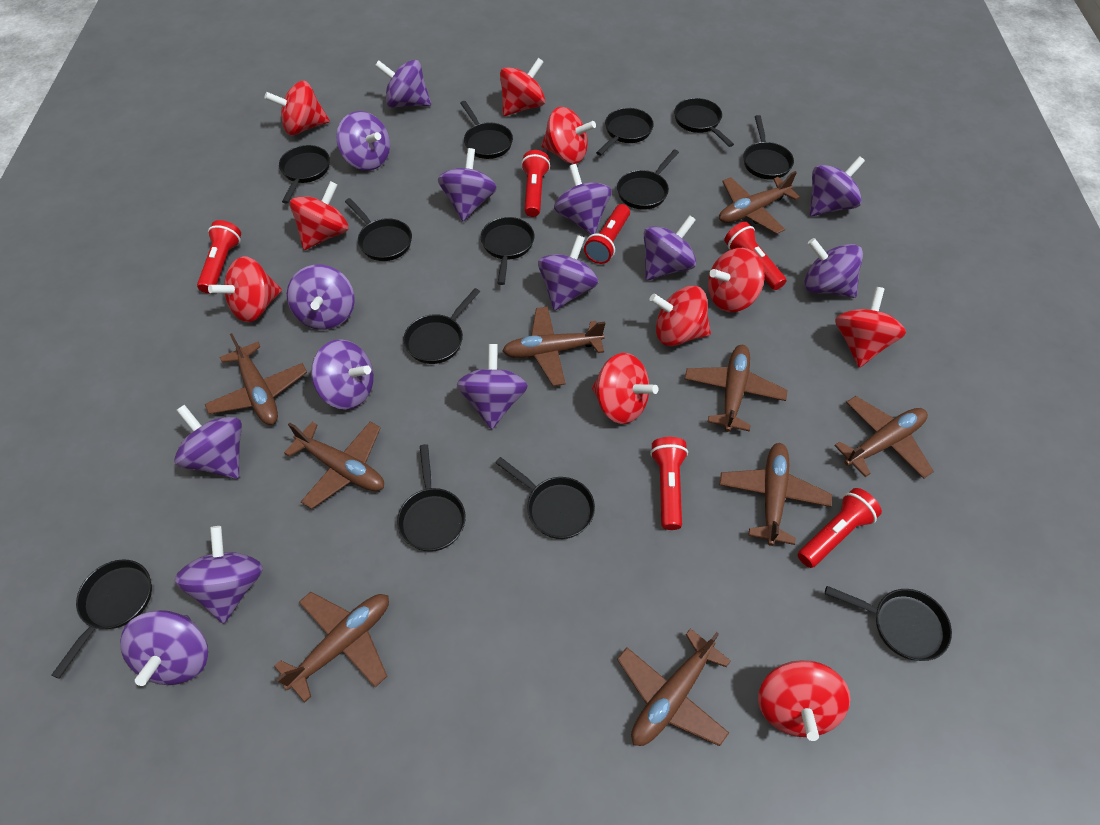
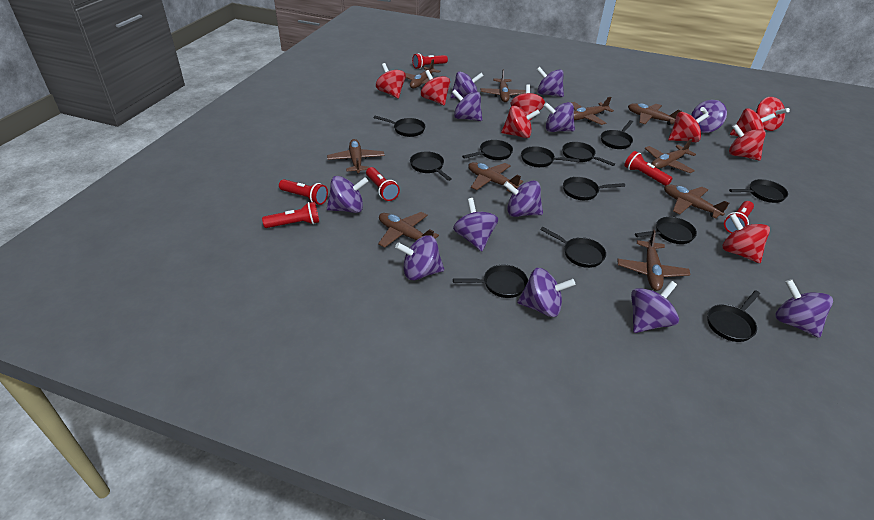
black pan: [51,559,152,679] [279,145,330,204] [345,198,412,261] [397,444,466,552] [403,288,480,364] [460,101,513,159] [481,217,535,285] [495,457,595,539] [596,108,654,156] [617,149,679,210] [674,98,734,147] [743,115,794,180] [825,586,952,661] = 13 -> [373,116,425,137] [410,151,452,181] [453,265,528,298] [462,140,513,160] [521,146,580,167] [540,227,606,268] [562,142,615,166] [563,177,625,200] [601,120,633,149] [635,217,697,244] [707,290,760,342] [729,179,788,203] = 12
brown plane: [205,333,307,425] [274,592,389,702] [284,421,384,509] [502,306,605,386] [617,628,731,746] [684,345,788,432] [719,171,800,234] [719,443,832,546] [834,396,934,479] = 9 -> [327,139,385,174] [378,212,439,248] [405,59,440,88] [468,162,523,192] [481,69,526,102] [571,97,614,125] [617,230,690,291] [628,103,682,125] [645,139,696,173] [664,184,729,218] = 10
purple spinning top: [120,610,208,686] [174,405,242,479] [174,526,263,624] [287,265,355,330] [311,339,374,410] [336,111,390,171] [375,60,431,108] [438,148,497,221] [457,344,528,429] [538,235,599,311] [554,164,612,235] [644,215,696,280] [804,238,863,298] [810,156,865,217] = 14 -> [327,176,368,213] [395,235,444,280] [450,71,483,99] [452,89,482,121] [453,198,498,252] [504,181,543,217] [517,268,575,317] [537,67,564,97] [544,102,575,132] [631,281,679,333] [691,100,727,133] [776,279,833,338] = 12
red spinning top: [208,256,282,322] [265,81,330,135] [290,181,349,250] [500,58,545,116] [541,107,596,164] [592,353,658,424] [650,286,711,346] [708,248,765,312] [758,660,851,741] [835,287,906,367] = 10 -> [376,63,406,99] [421,70,450,105] [501,106,540,138] [511,84,545,120] [668,112,709,142] [723,213,770,263] [729,124,766,161] [730,108,776,137] [756,97,790,131] = 9

